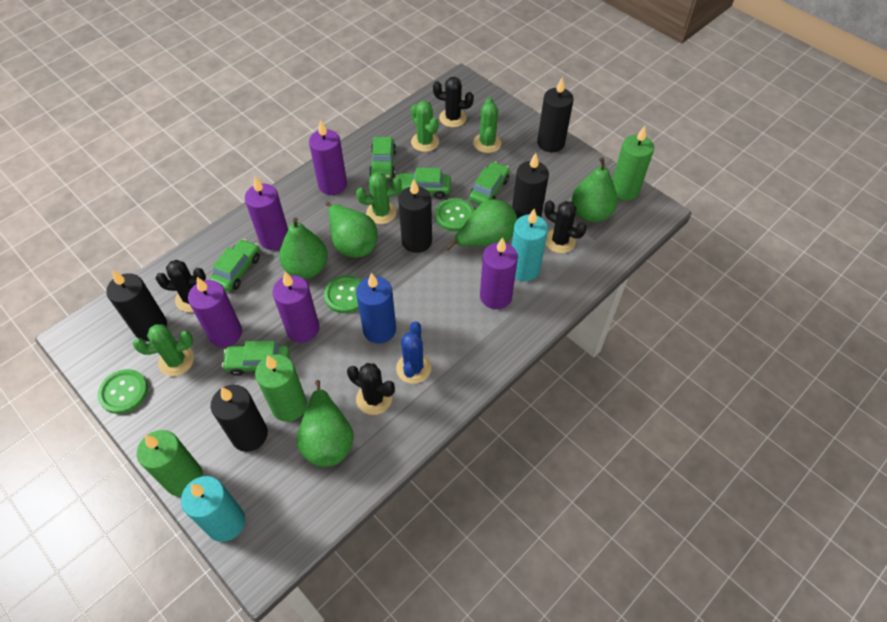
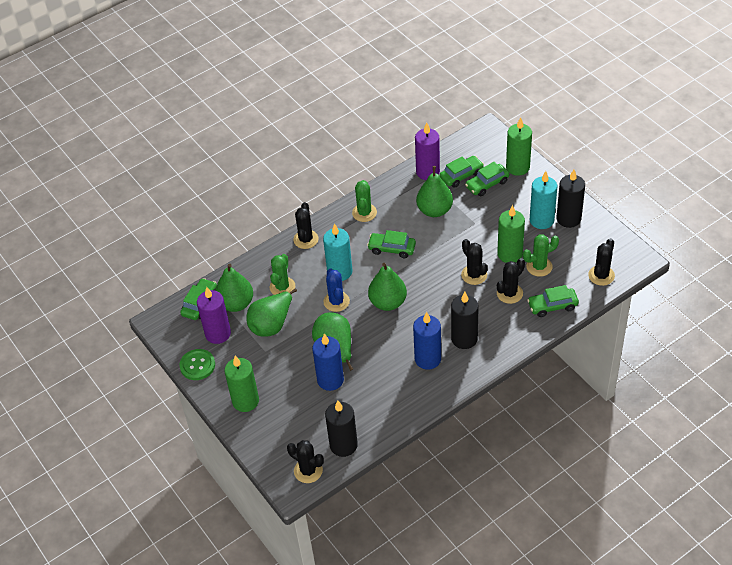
black cactus: [156,260,206,312] [347,363,395,415] [433,77,474,127] [544,200,587,253] = 4 -> [287,440,324,483] [293,202,318,249] [461,239,488,285] [497,258,525,304] [588,238,615,286] = 5
black candle: [106,270,167,341] [211,385,268,452] [398,179,432,253] [512,153,549,219] [537,77,574,152] = 5 -> [325,401,358,457] [451,292,479,349] [557,170,585,228] = 3
blue candle: [356,273,396,344] = 1 -> [312,334,344,391] [413,312,441,370] = 2
green button: [98,369,148,414] [324,275,362,313] [435,198,474,232] = 3 -> [179,349,215,380] = 1
green cactus: [133,324,194,376] [356,172,402,224] [411,101,439,152] [473,98,501,153] = 4 -> [270,254,295,295] [352,180,377,222] [523,234,559,277] = 3
purple candle: [188,277,242,347] [245,177,288,250] [272,272,320,342] [309,120,347,195] [480,237,518,309] = 5 -> [197,287,231,344] [415,123,440,180] = 2

